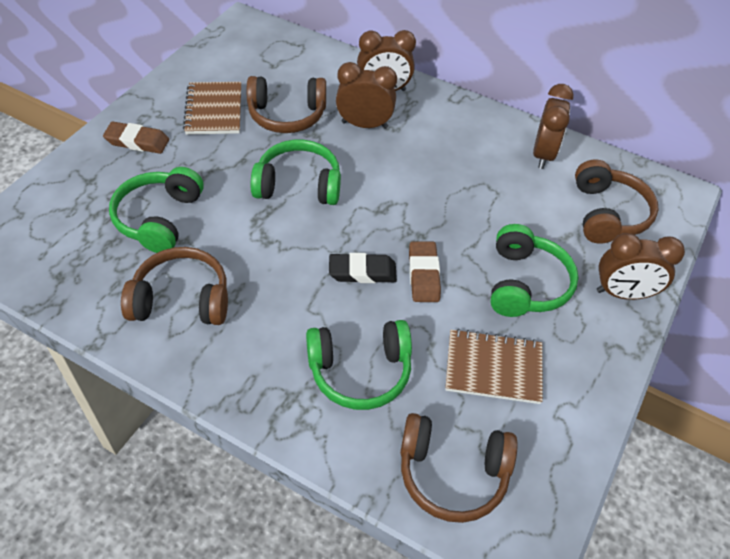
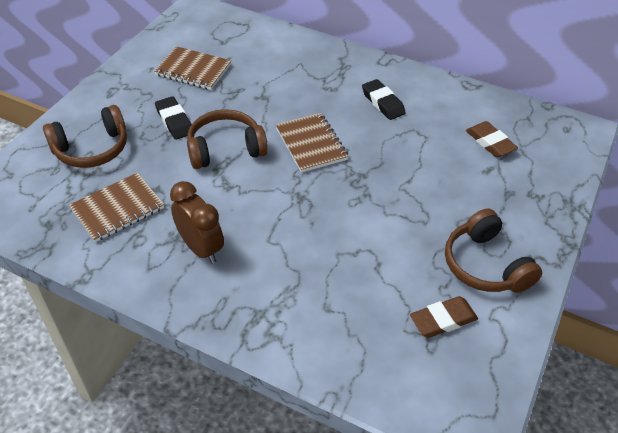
black eraser: [329,253,397,283] = 1 -> [155,96,192,140] [362,79,406,120] = 2
brown clock: [336,62,397,129] [357,30,416,91] [533,84,574,169] [597,233,685,300] = 4 -> [170,181,224,264] = 1
brown headphones: [121,247,228,325] [247,76,326,133] [400,413,518,523] [575,159,658,244] = 4 -> [43,105,127,168] [187,109,268,169] [445,209,542,293] = 3
brown notebook: [183,82,241,135] [445,329,543,404] = 2 -> [69,173,164,242] [154,46,231,90] [275,113,349,173] = 3
green headphones: [109,167,204,253] [251,140,341,205] [306,320,412,410] [490,224,579,317] = 4 -> none = 0

